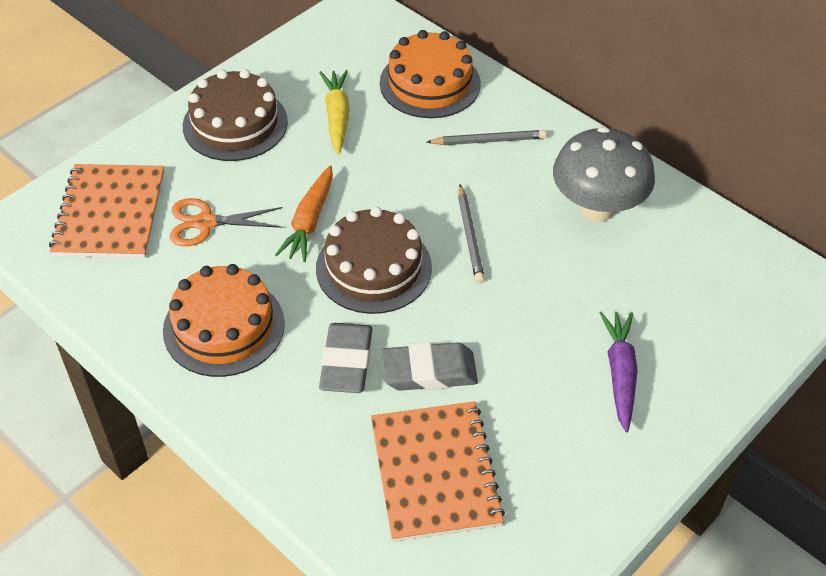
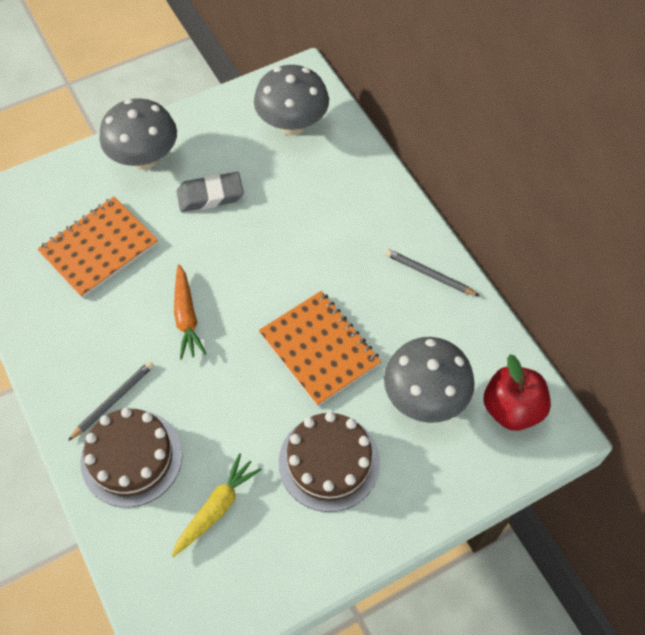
grey eraser: [319,323,372,393] [381,342,478,391] = 2 -> [176,172,244,212] = 1
grey mushroom: [553,127,655,222] = 1 -> [99,98,177,170] [254,65,329,135] [384,337,475,423] = 3
orange cake: [163,264,285,377] [380,30,481,118] = 2 -> none = 0
orange scissors: [170,198,283,246] = 1 -> none = 0
purple carrot: [599,312,638,432] = 1 -> none = 0
red apple: none = 0 -> [484,354,551,431] = 1

